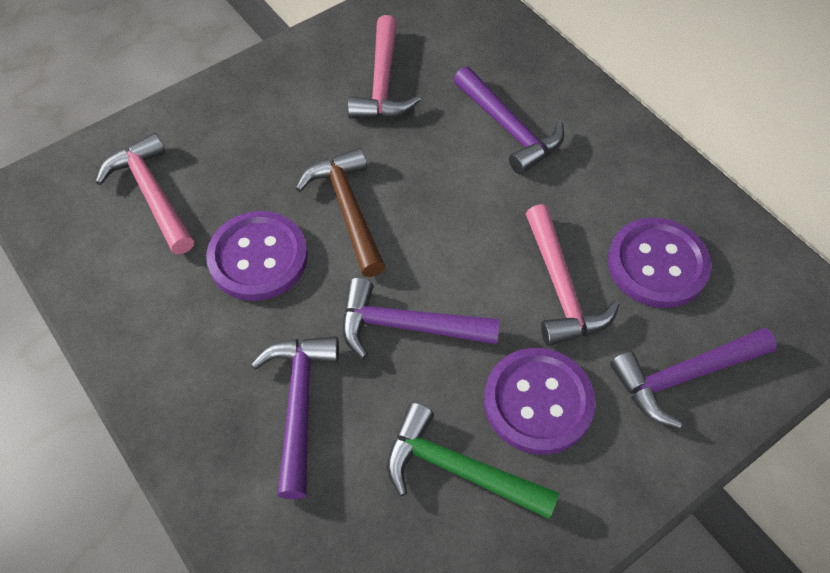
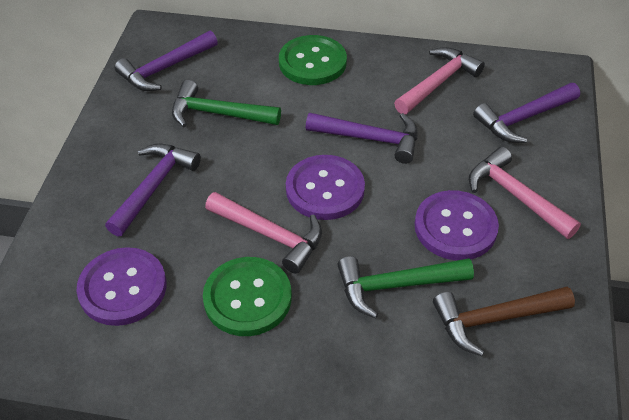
green button: none = 0 -> [203,257,292,336] [279,35,347,85] = 2
green hammer: [387,402,559,519] = 1 -> [172,80,281,127] [337,256,474,319] = 2

